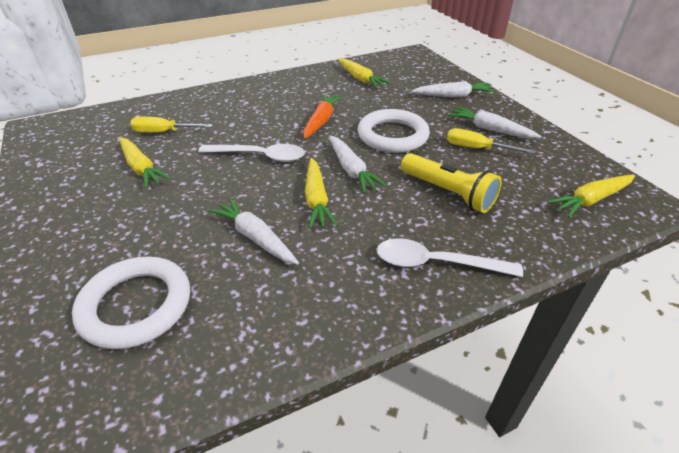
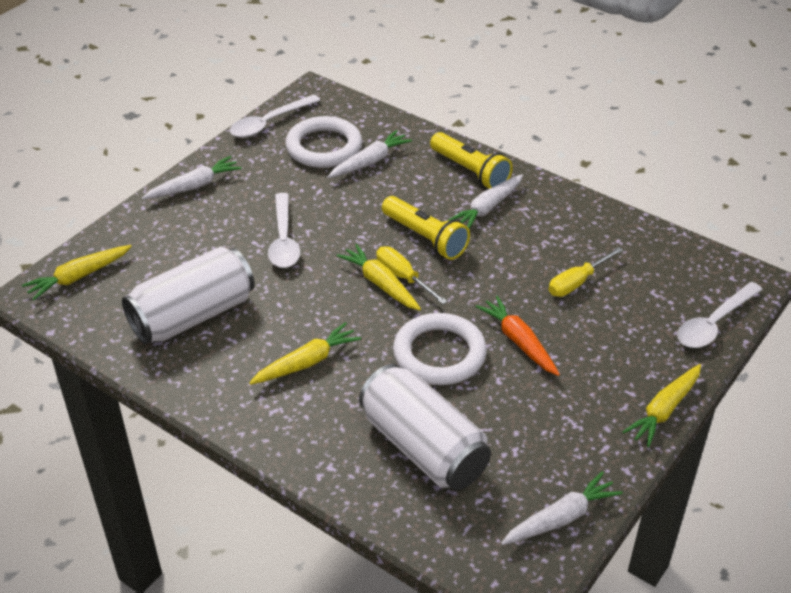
white can: none = 0 -> [122,247,255,344] [359,364,491,490] = 2
white spoon: [198,144,305,162] [377,238,523,277] = 2 -> [230,94,320,138] [268,193,301,268] [677,282,763,348] = 3
yellow flashlight: [401,153,502,213] = 1 -> [382,196,470,260] [430,132,513,189] = 2

